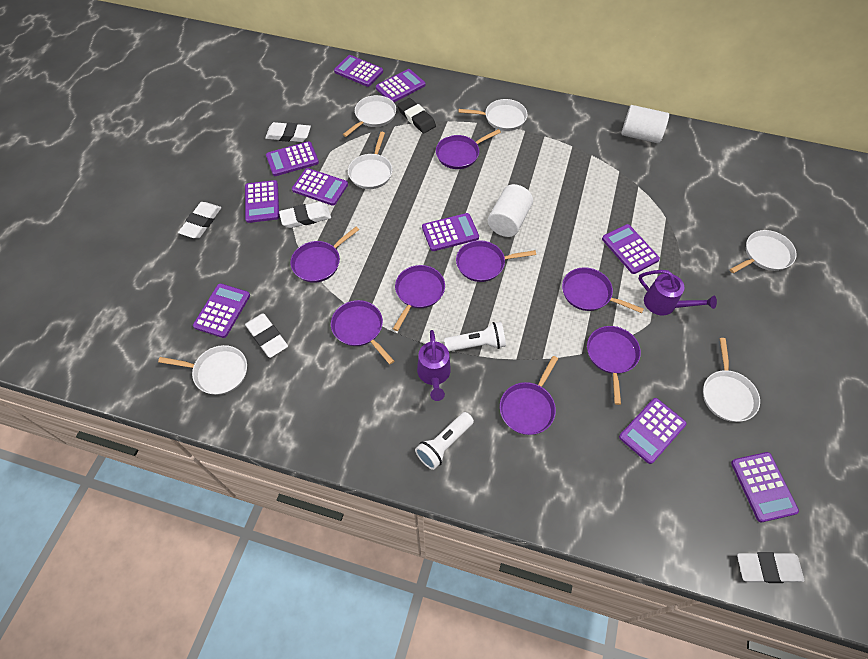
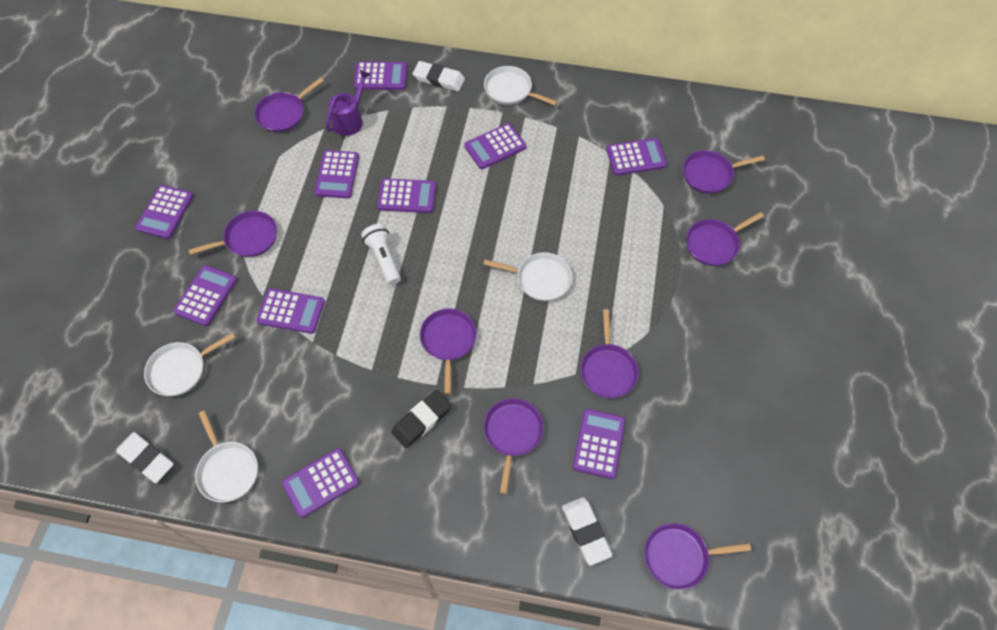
purple watering can: [417,330,451,401] [639,270,717,315] = 2 -> [326,69,371,136] = 1
white cylinder: [488,184,533,237] [621,105,669,144] = 2 -> none = 0
white eraser: [178,202,221,239] [245,313,288,358] [265,122,311,142] [279,202,331,228] [737,552,804,583] = 5 -> [116,432,174,483] [413,61,465,91] [562,497,612,566] = 3
white flashlight: [415,412,474,470] [444,322,506,352] = 2 -> [361,224,401,285] = 1
white pan: [158,345,247,395] [343,95,396,137] [348,132,392,189] [459,99,527,131] [703,338,760,422] [730,230,797,273] = 6 -> [144,332,235,396] [195,410,258,502] [483,252,572,301] [484,66,557,105] = 4

